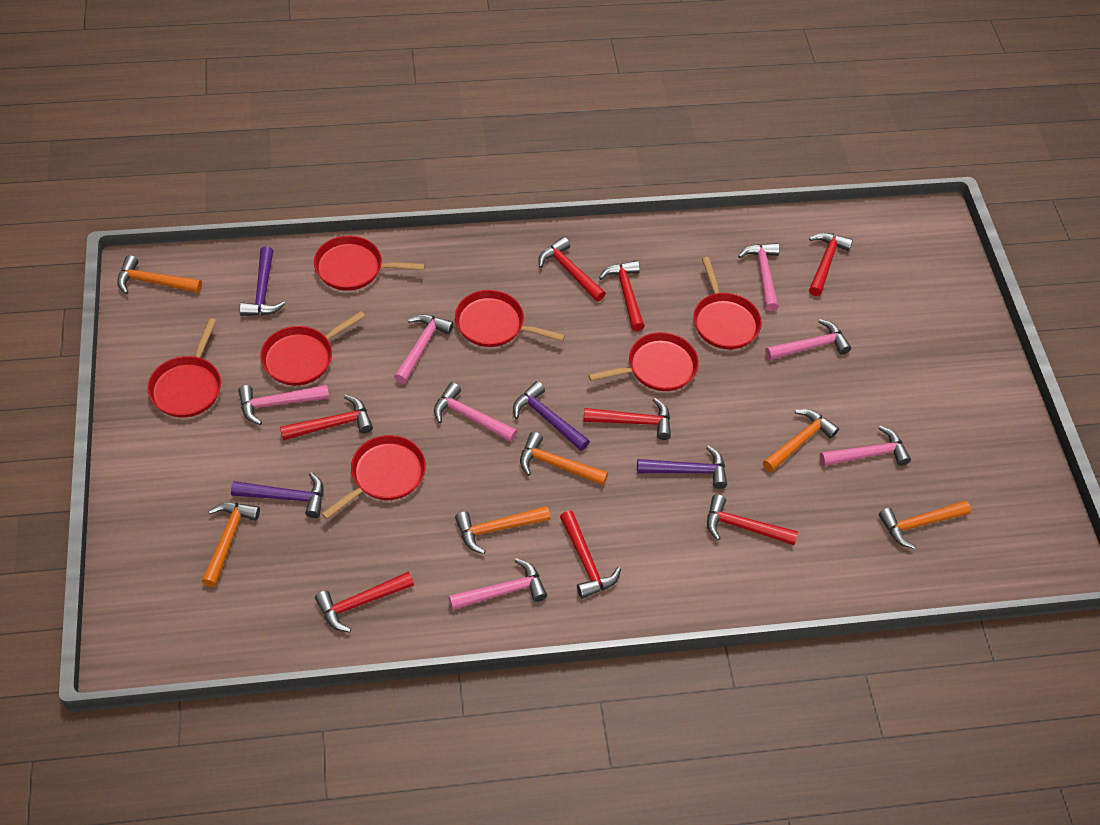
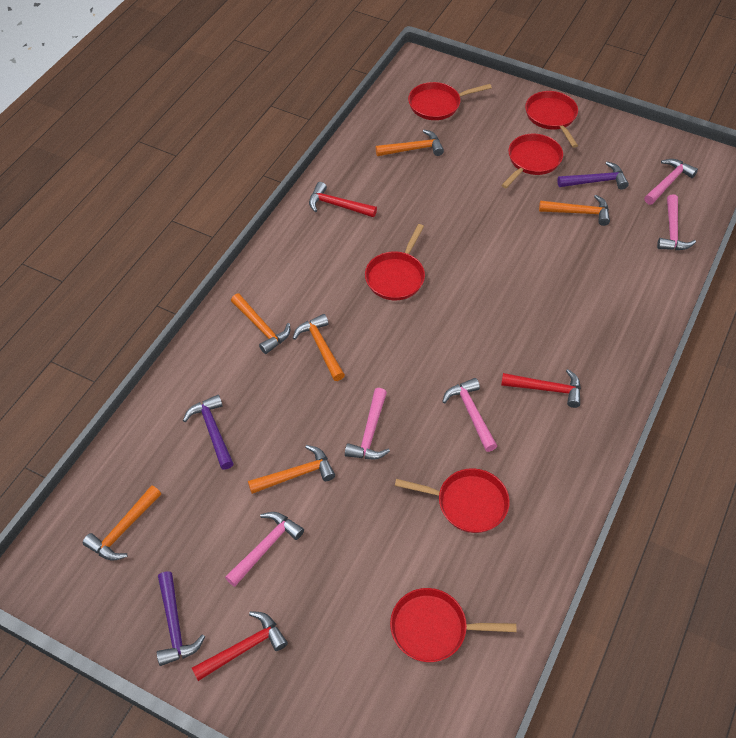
pink hammer: [238,385,329,425] [394,314,454,384] [434,382,517,442] [448,558,547,610] [738,243,780,311] [765,319,851,361] [820,426,911,466] = 7 -> [225,512,304,587] [345,388,390,459] [442,378,497,452] [644,159,698,205] [657,194,696,250] = 5
purple hammer: [231,472,324,518] [240,246,286,316] [513,381,590,451] [637,446,727,489] = 4 -> [157,572,205,666] [183,395,234,470] [557,162,629,190] = 3
red hammer: [280,395,373,441] [315,572,414,633] [538,237,606,302] [560,510,621,599] [584,398,671,440] [599,260,645,331] [707,494,798,545] [809,233,853,296] = 8 -> [192,611,288,681] [309,182,377,217] [501,369,581,408] = 3
red pan: [147,318,221,418] [260,311,365,386] [314,235,425,291] [322,435,426,519] [455,290,565,347] [588,332,699,391] [694,257,762,350] = 7 -> [365,224,425,300] [390,588,516,662] [395,468,510,533] [408,82,492,120] [501,134,563,188] [525,91,578,148] = 6

